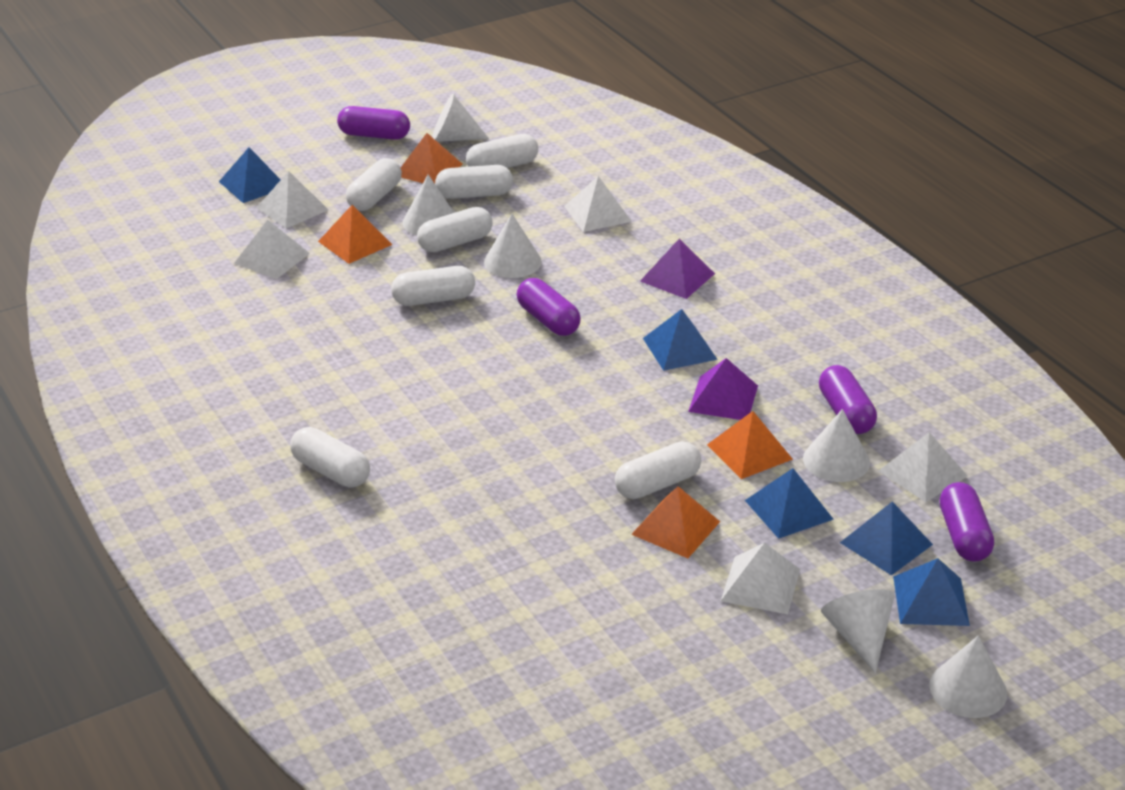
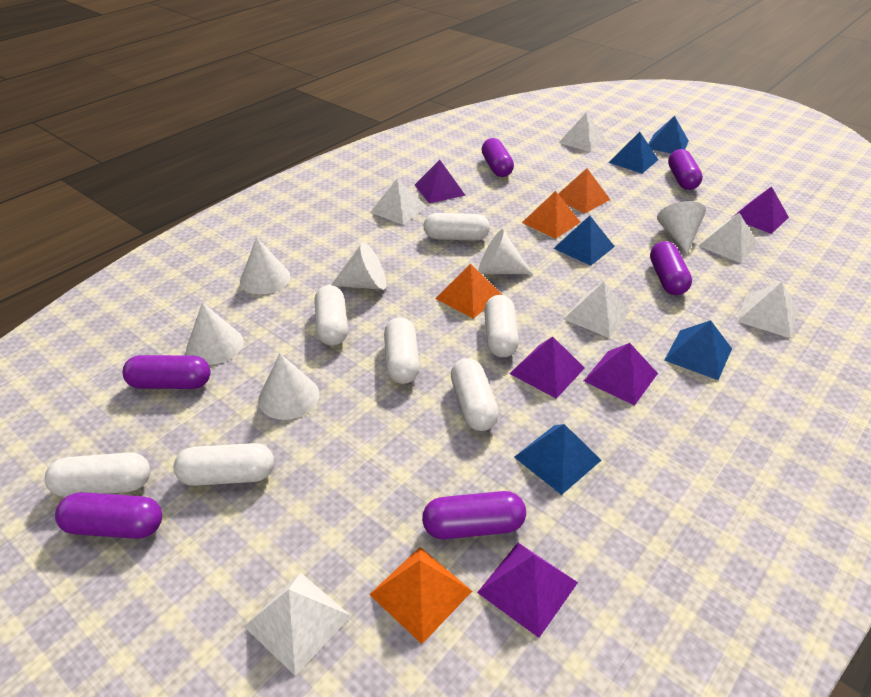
purple capsule: [337,106,410,140] [517,278,581,336] [819,365,877,434] [940,482,994,562] = 4 -> [55,492,162,539] [122,355,211,389] [422,491,526,539] [481,138,514,177] [650,241,692,295] [668,149,703,190] = 6
purple pyramid: [640,239,715,299] [688,358,758,420] = 2 -> [415,160,466,203] [477,543,578,638] [510,336,585,399] [584,343,658,406] [733,186,789,234] = 5
white pyramid: [234,220,310,279] [257,171,329,229] [564,176,632,232] [721,543,800,614] [879,432,967,502] = 5 -> [244,572,351,676] [370,179,427,225] [559,112,605,152] [564,282,630,338] [698,213,758,263] [737,282,798,338] = 6

